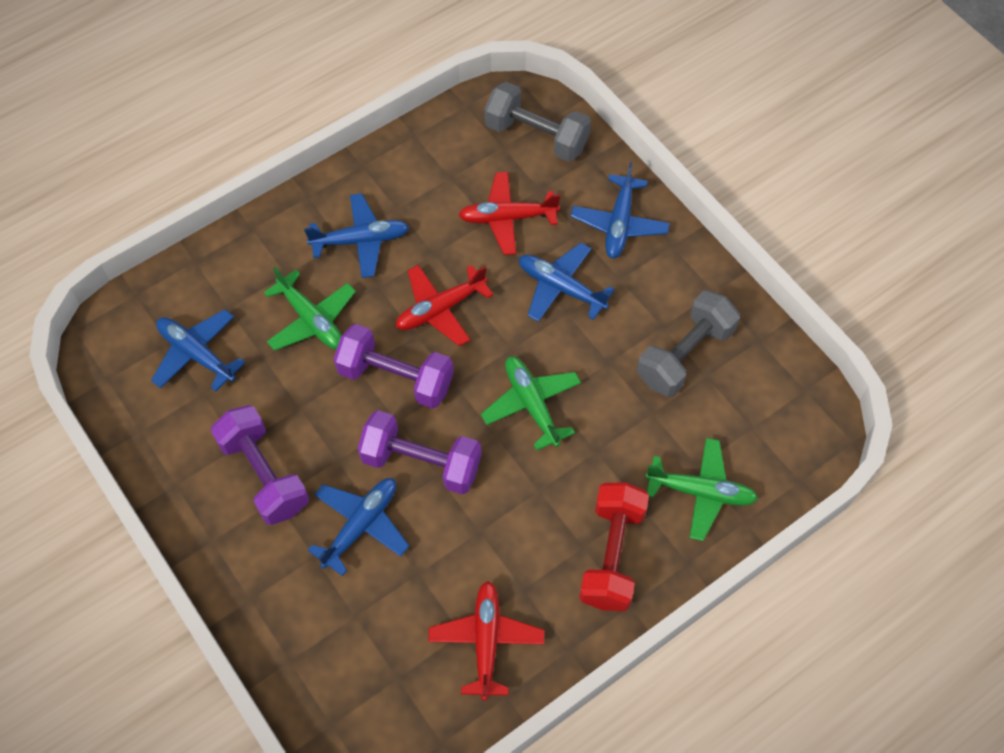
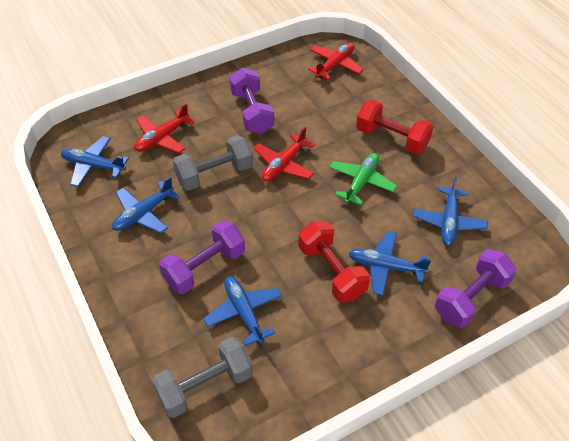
green plane: [264,267,356,351] [481,356,581,450] [645,438,758,541] = 3 -> [329,153,397,205] = 1
red dumbbell: [579,482,649,611] = 1 -> [298,221,370,302] [356,100,433,154] = 2

